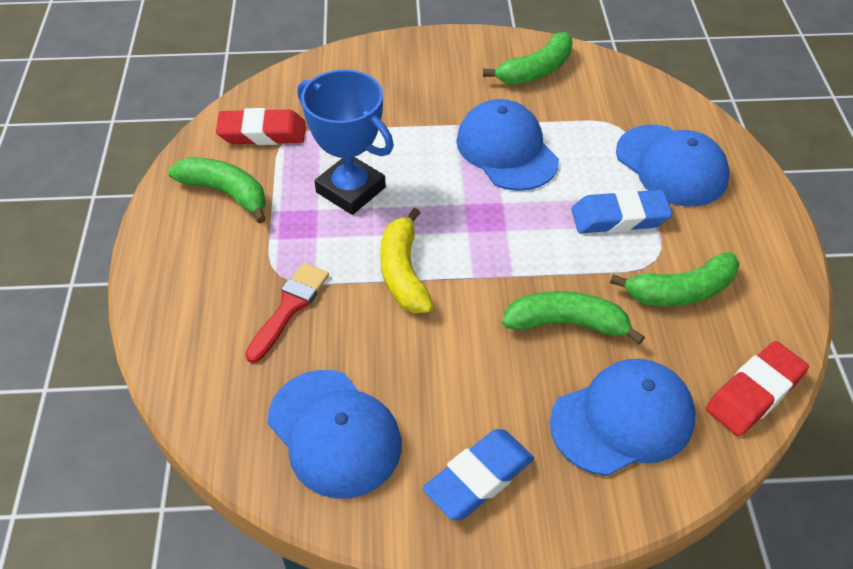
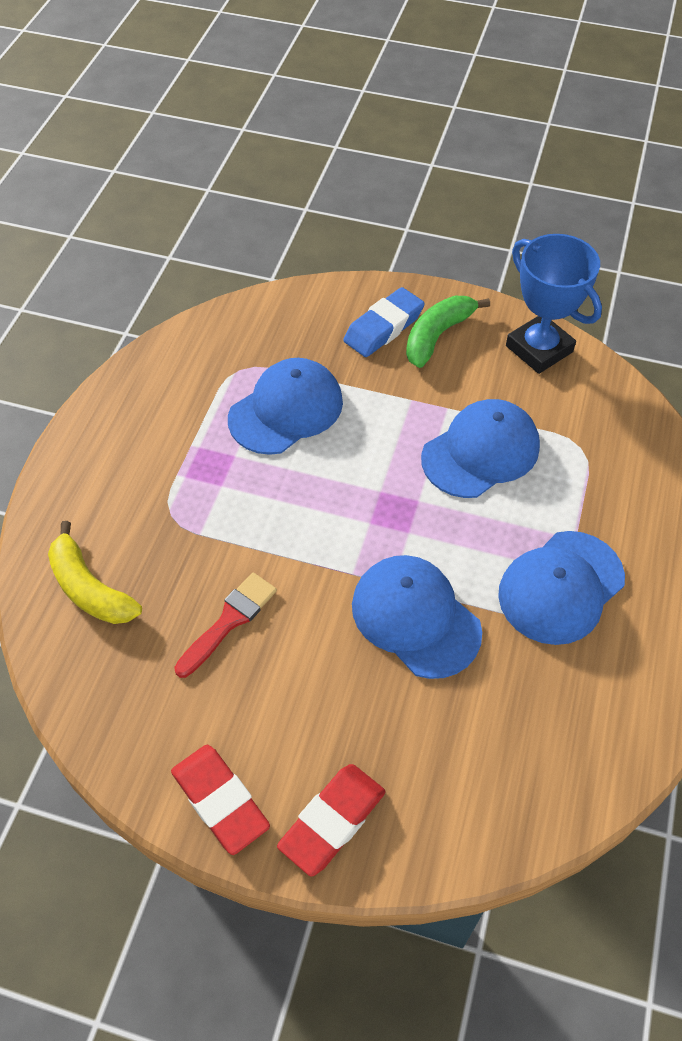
blue eraser: [423,429,534,520] [572,189,672,233] = 2 -> [343,287,425,357] = 1
green banana: [168,157,266,224] [483,32,573,84] [502,291,645,344] [610,252,740,306] = 4 -> [406,296,490,368] = 1

